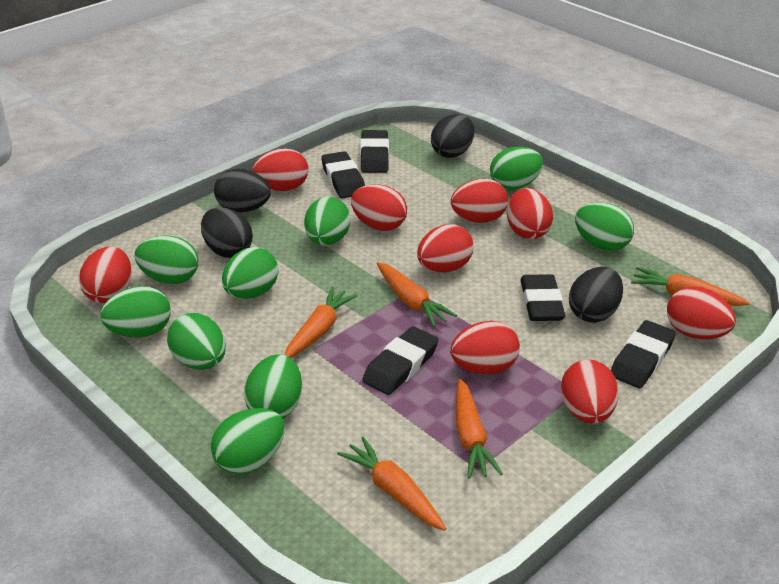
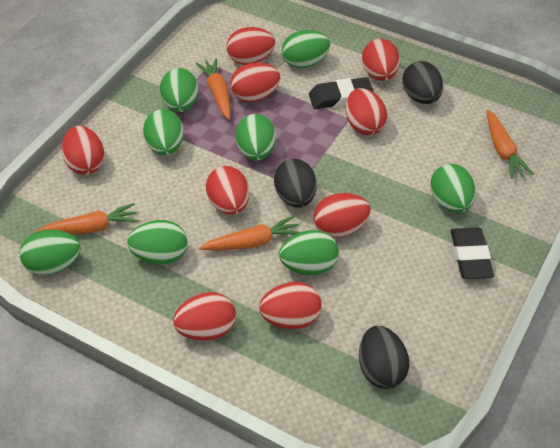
black egg: [201,207,253,258] [214,169,271,212] [431,114,474,158] [569,267,623,323] = 4 -> [274,159,317,208] [359,326,409,389] [402,61,443,104] = 3
black eraser: [321,151,365,199] [360,130,389,173] [362,326,439,395] [520,274,565,321] [611,320,676,388] = 5 -> [309,77,374,109] [451,228,494,279] = 2
green egg: [100,286,171,338] [134,236,199,284] [167,313,226,370] [211,408,285,474] [222,247,279,299] [244,354,302,419] [304,197,350,246] [490,147,543,190] [575,203,634,251] = 9 -> [20,230,81,275] [127,220,188,264] [143,109,184,155] [160,68,198,112] [236,114,276,160] [279,230,339,275] [282,30,330,68] [430,164,475,213] = 8
orange carrot: [285,287,358,358] [337,437,446,531] [377,262,457,327] [456,379,503,479] [631,267,750,306] = 5 -> [34,203,139,235] [196,58,231,120] [199,215,301,250] [487,110,534,179] = 4

